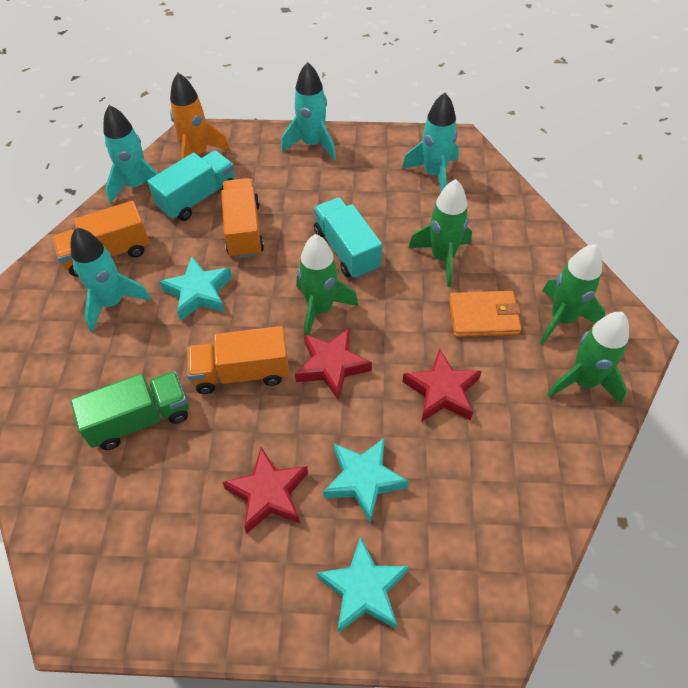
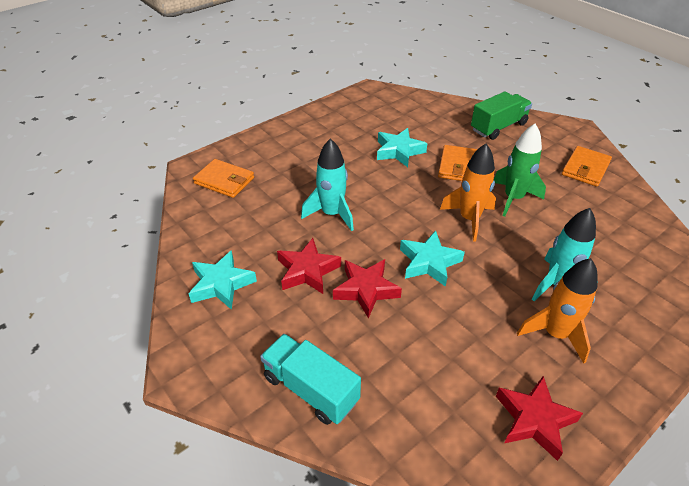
green rocket: [296,234,358,336] [408,179,472,287] [540,244,605,345] [547,312,629,405] = 4 -> [494,124,546,217] = 1
orange rocket: [170,73,230,160] = 1 -> [440,144,496,242] [517,258,598,364] = 2
orange truck: [52,201,150,277] [187,326,289,394] [221,178,264,259] = 3 -> none = 0
orange wallet: [449,291,521,337] = 1 -> [193,159,254,198] [438,145,477,181] [562,146,612,187] = 3
turquoise rocket: [71,227,151,332] [103,105,158,203] [281,62,336,161] [402,93,459,192] = 4 -> [301,138,354,231] [532,208,596,301] = 2
turquoise truck: [147,150,234,221] [313,197,382,279] = 2 -> [260,334,361,425] = 1

